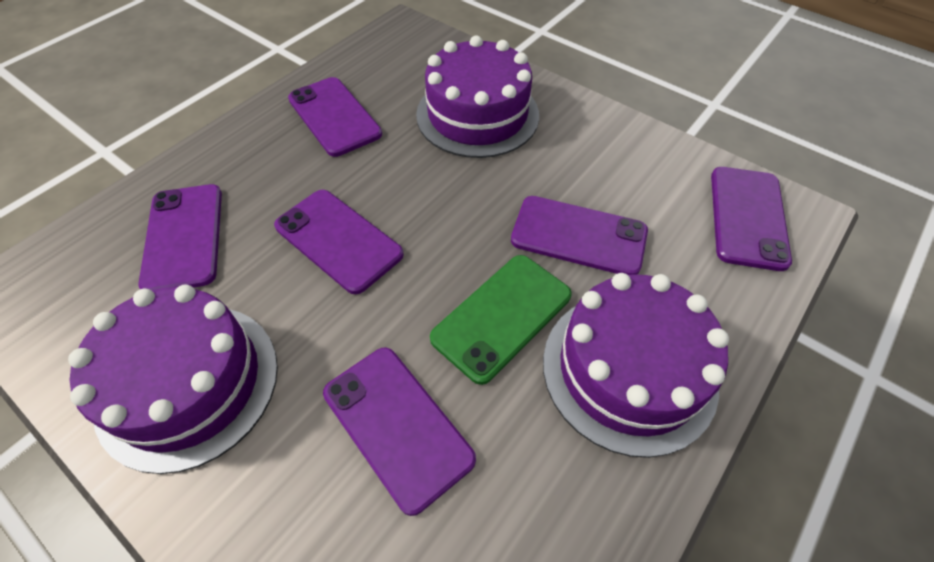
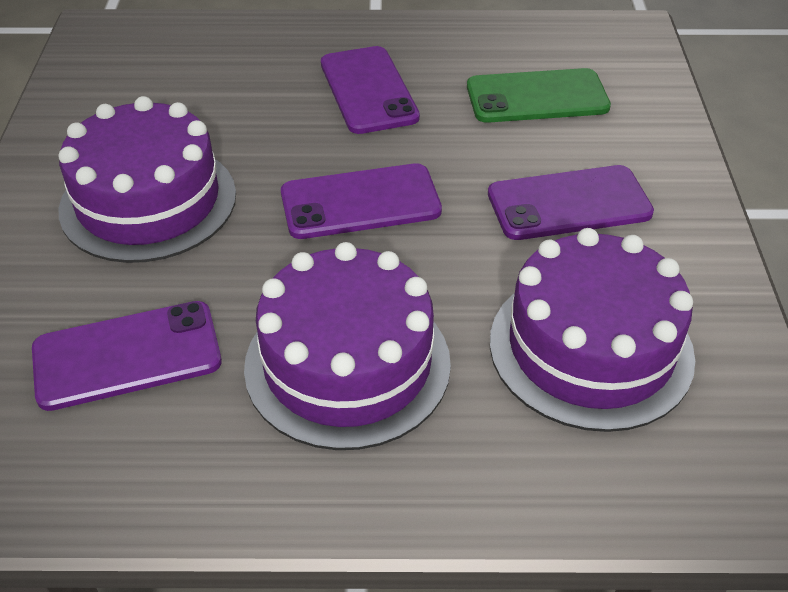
purple phone: [138,184,222,291] [274,190,404,294] [288,77,382,157] [323,347,476,516] [511,196,648,275] [711,167,792,271] = 6 -> [32,301,222,411] [281,163,442,239] [321,46,420,134] [488,165,654,240] = 4

